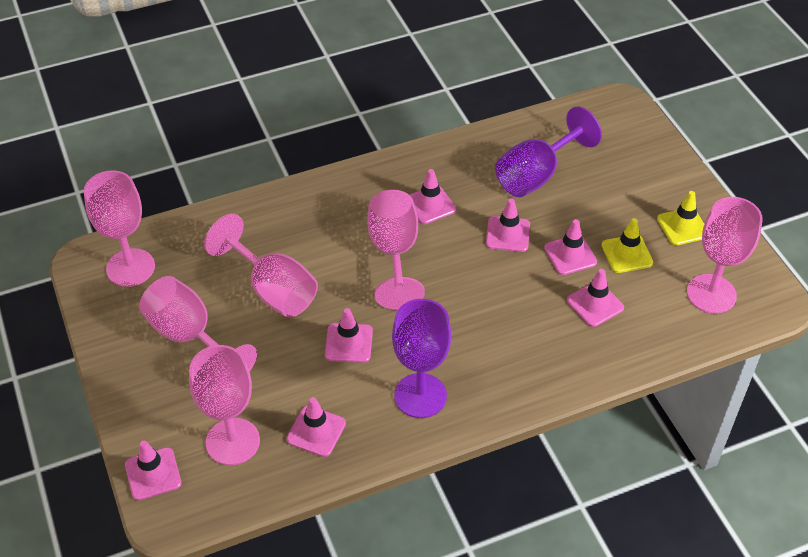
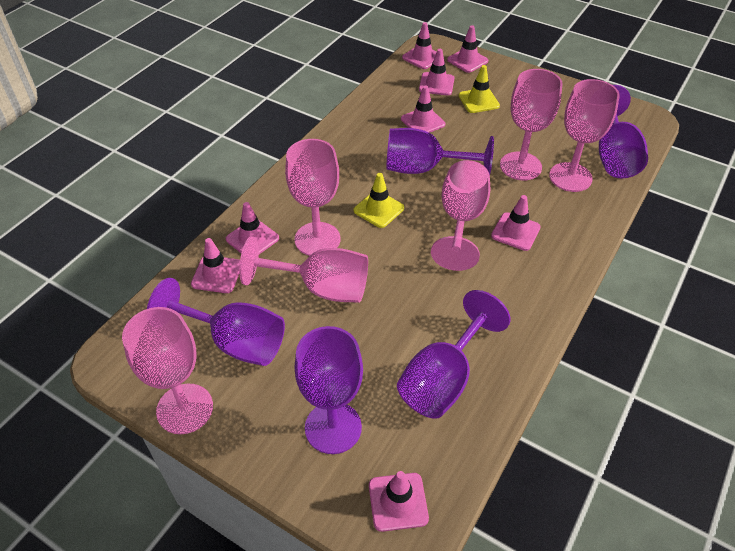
pink traffic cone: [125,441,182,500] [286,397,346,457] [325,308,373,363] [410,169,456,224] [486,198,530,252] [544,219,597,275] [567,269,624,327] = 7 -> [191,238,240,293] [226,202,279,254] [369,471,429,532] [401,86,445,133] [402,22,437,69] [419,49,454,95] [447,25,488,73] [491,195,541,251] = 8
purple goblet: [392,299,451,418] [495,106,602,197] = 2 -> [147,278,285,366] [294,326,363,454] [386,128,494,174] [397,290,511,419] [599,85,648,178] = 5

